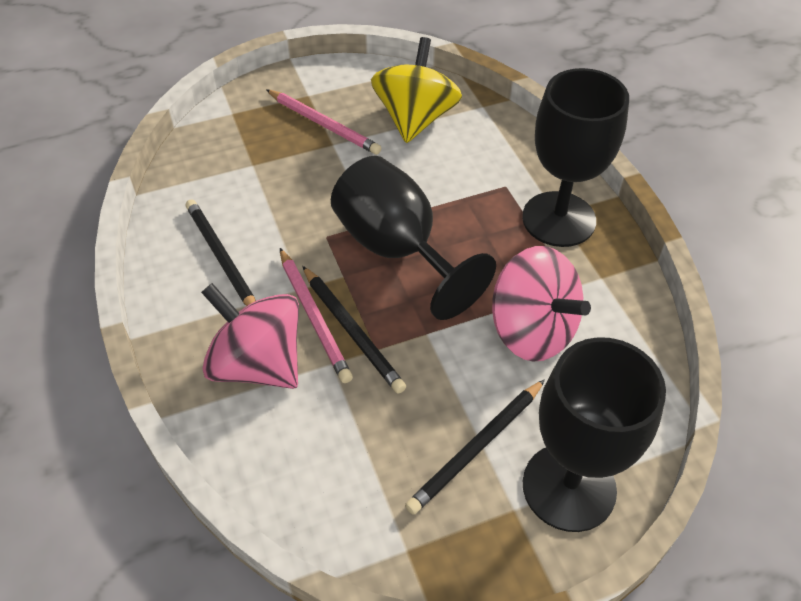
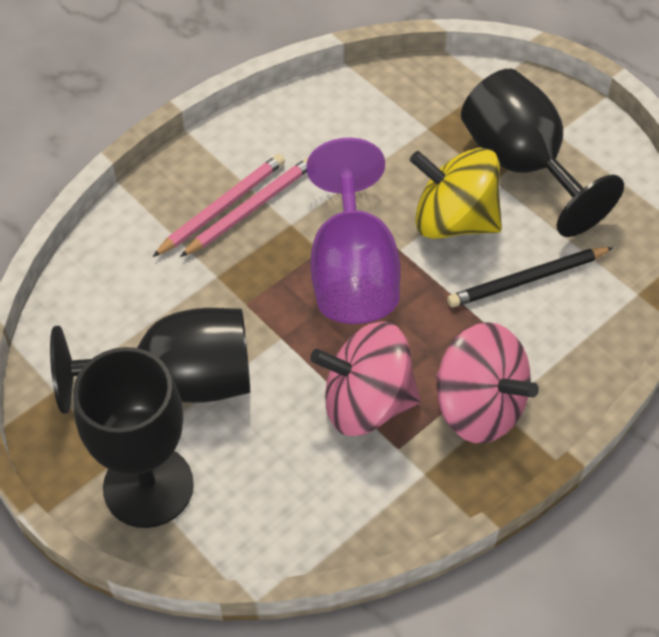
black pencil: [186,199,256,306] [302,266,406,394] [405,379,545,515] = 3 -> [447,247,614,308] = 1
purple goblet: none = 0 -> [306,138,401,324] = 1

